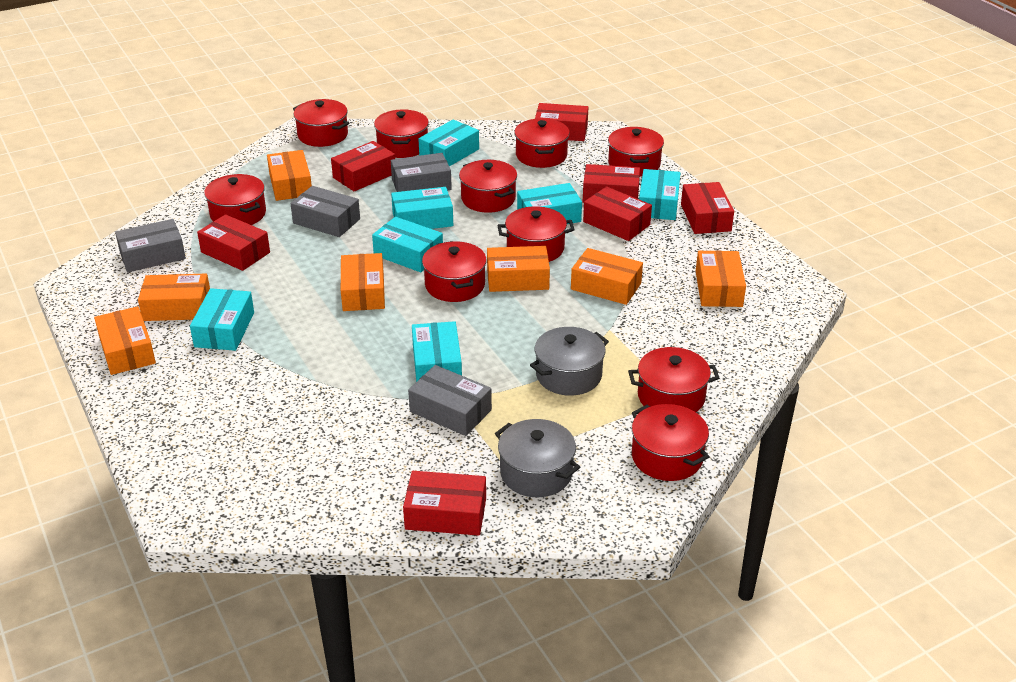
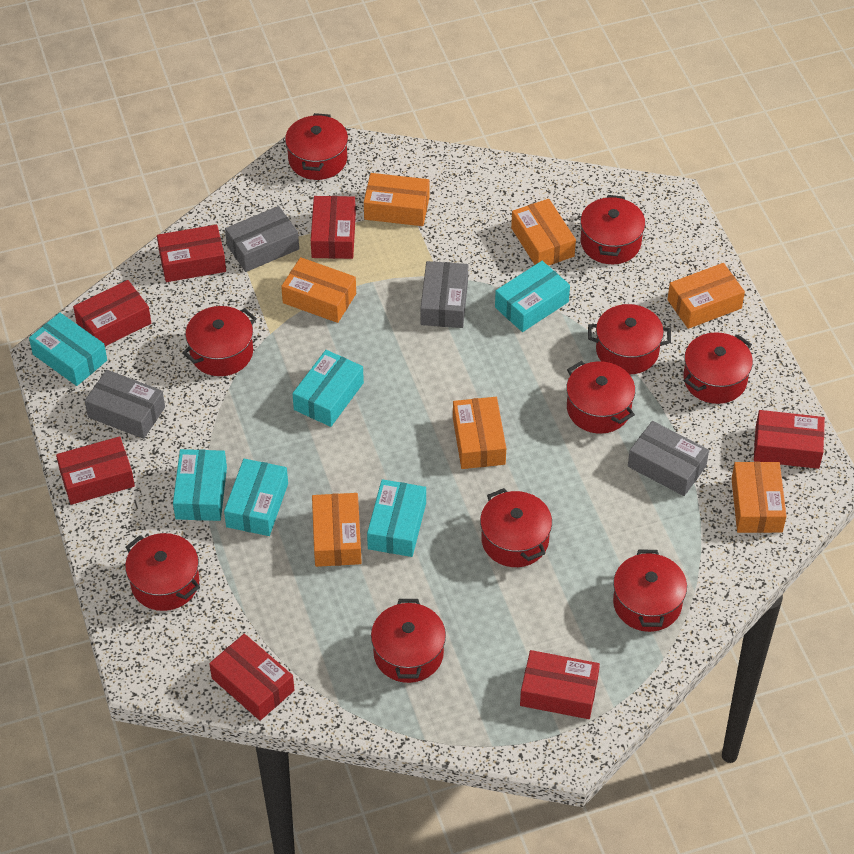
grey pot: [495,419,580,497] [530,327,609,396] = 2 -> none = 0
turquoise box: [190,288,254,351] [372,217,443,272] [391,187,453,229] [412,321,462,382] [418,120,479,166] [517,183,582,224] [639,169,680,220] = 7 -> [29,313,107,386] [173,449,227,521] [224,459,288,536] [292,350,364,427] [367,479,426,557] [495,261,570,332] = 6

